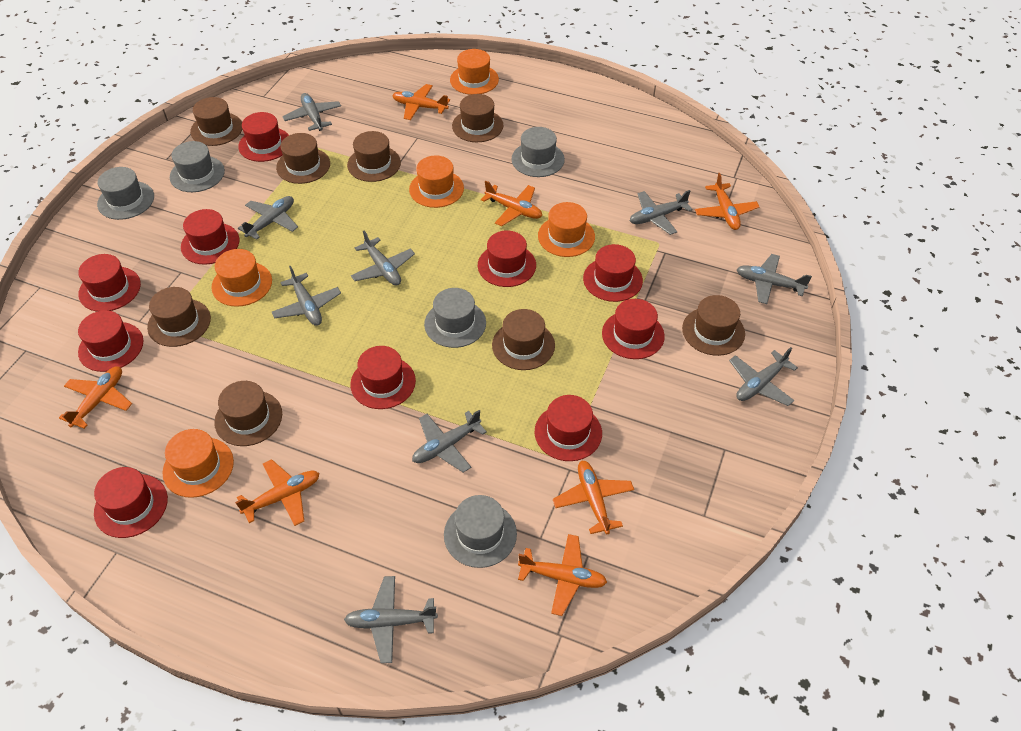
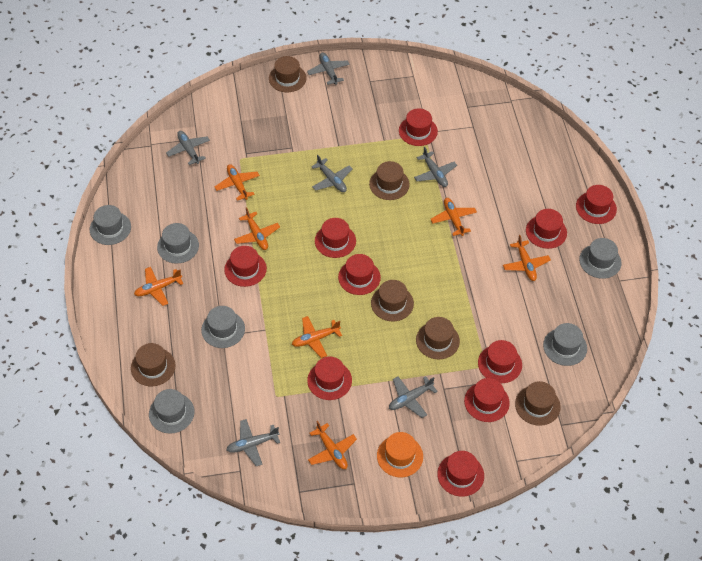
brown hat: [147,287,211,347] [190,97,242,146] [214,381,282,446] [276,133,330,184] [347,131,401,182] [452,94,503,142] [492,309,555,370] [682,295,745,356] = 8 -> [131,343,175,386] [269,56,307,92] [369,161,410,200] [371,280,414,322] [416,317,460,359] [515,381,561,426] = 6
grey hat: [97,167,154,220] [170,141,225,192] [424,288,486,348] [444,495,517,568] [511,127,565,177] = 5 -> [90,205,131,245] [149,389,195,434] [157,223,199,264] [201,306,245,348] [543,323,587,366] [579,238,622,279] = 6
grey plane: [238,196,298,240] [272,266,341,326] [282,93,341,131] [344,576,438,663] [351,231,415,286] [412,410,487,473] [630,190,693,235] [729,347,798,406] [736,254,812,304] = 9 -> [166,131,210,165] [226,419,280,466] [307,52,350,85] [311,155,352,192] [389,376,438,418] [414,147,457,187] = 6
orange hat: [163,429,234,498] [211,249,272,307] [409,156,464,208] [450,49,499,95] [538,202,595,257] = 5 -> [377,432,423,477] = 1

